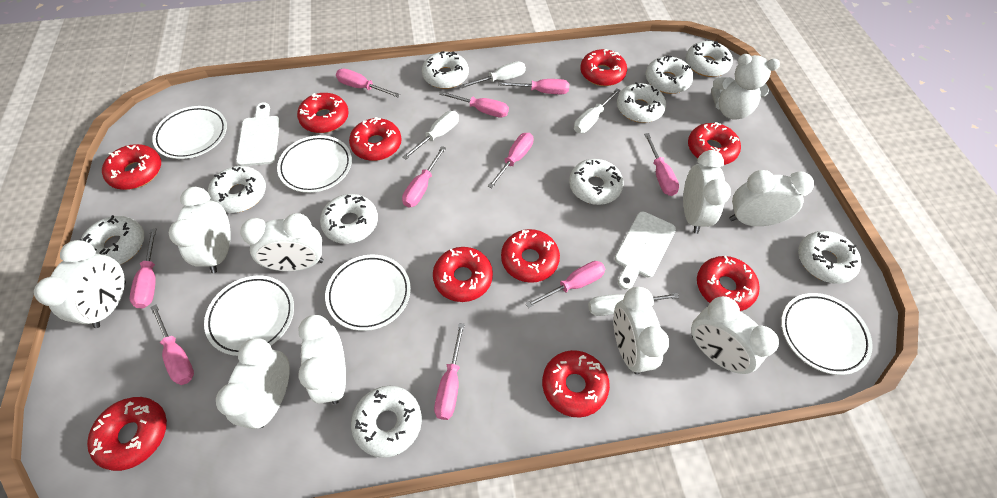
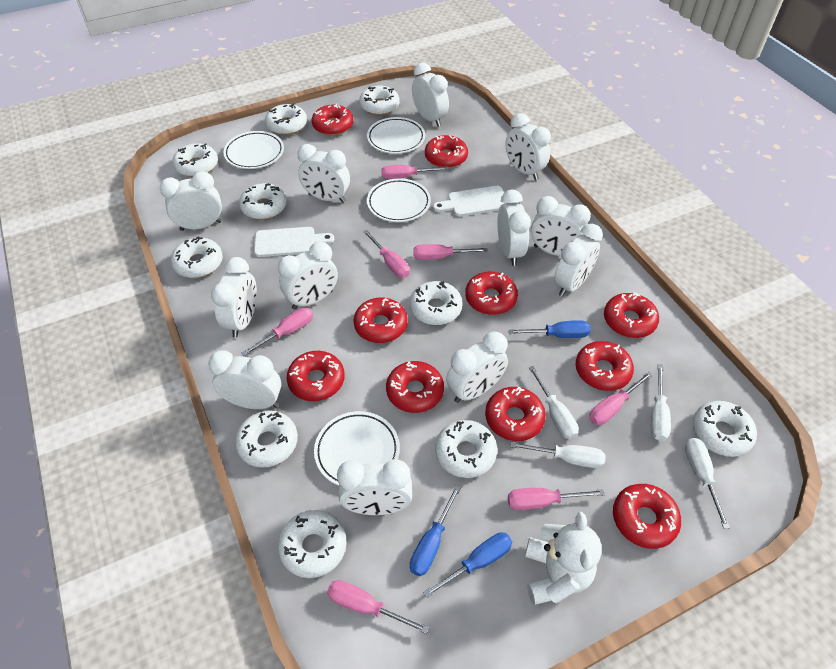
blue screwdriver: none = 0 -> [410,485,461,576] [423,532,512,598] [508,320,591,338] = 3
pink screwdriver: [130,229,156,309] [150,305,194,385] [336,69,400,97] [402,146,446,207] [434,323,465,420] [439,91,509,118] [488,133,534,189] [498,79,569,94] [525,261,606,308] [644,133,679,196] = 10 -> [241,307,313,356] [327,580,429,634] [363,230,410,278] [381,165,448,179] [413,244,488,260] [508,488,605,510] [589,372,653,425] = 7
white clock: [34,240,126,328] [169,187,231,273] [216,338,290,429] [240,213,324,271] [298,315,346,404] [613,287,669,375] [683,150,731,234] [691,296,779,374] [729,170,814,226] = 9 -> [160,171,222,231] [208,350,281,409] [211,257,257,338] [278,242,338,310] [297,144,350,203] [337,459,412,515] [412,63,449,127] [446,331,508,403] [497,190,531,266] [505,113,551,180] [531,196,591,256] [554,224,603,297] = 12
white plate: [152,106,227,159] [204,276,294,356] [277,135,352,193] [325,255,411,331] [781,293,873,375] = 5 -> [223,131,284,169] [314,411,400,486] [367,117,425,154] [367,178,431,222] = 4

